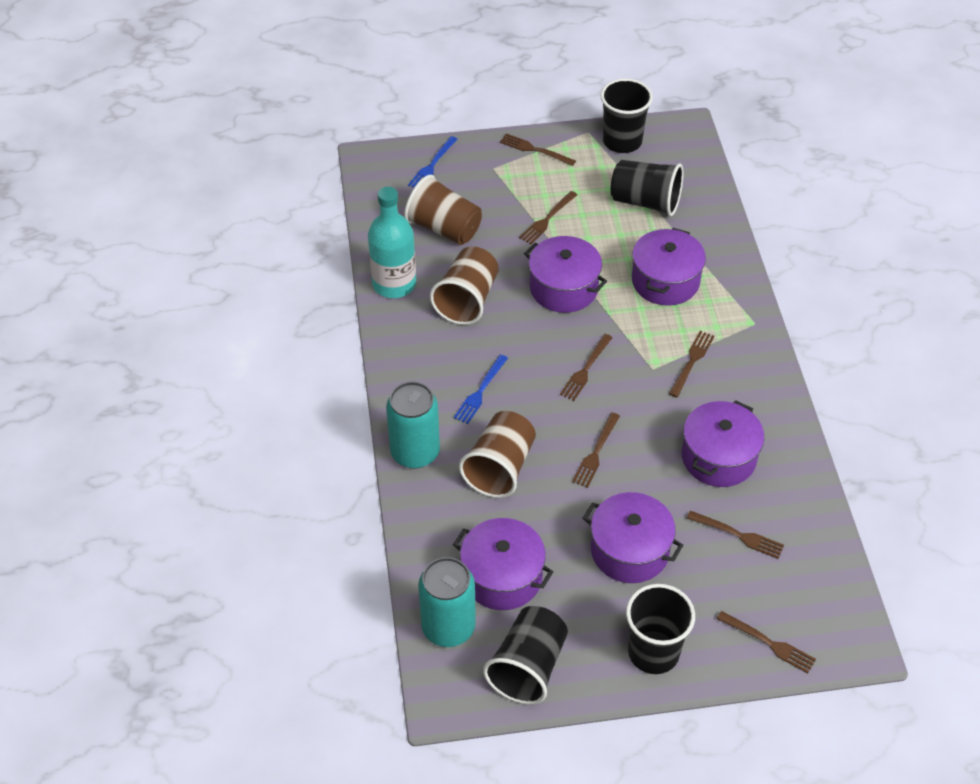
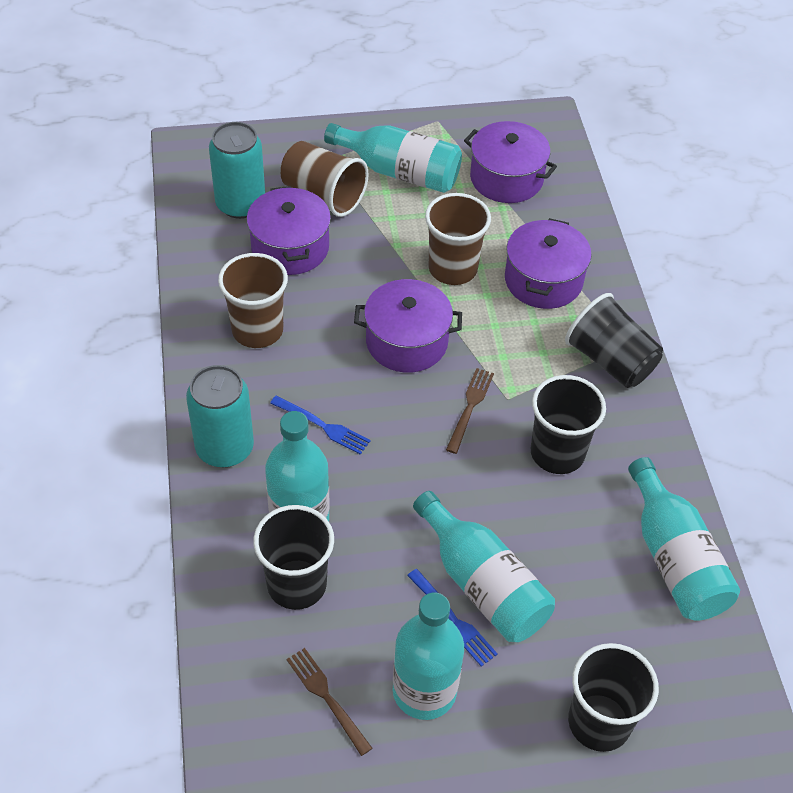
brown fork: [500,133,576,166] [519,191,577,244] [560,334,613,401] [572,412,620,488] [669,331,714,397] [687,511,784,559] [717,611,816,673] = 7 -> [286,648,372,756] [446,368,494,454] = 2
purple pot: [453,518,553,610] [524,236,607,313] [583,492,683,583] [632,228,706,306] [682,400,764,487] = 5 -> [247,186,331,275] [354,279,462,373] [464,121,557,203] [505,218,592,309] = 4
turquoise bottle: [368,187,416,298] = 1 -> [265,411,330,521] [324,123,462,193] [393,592,464,720] [413,491,555,642] [628,457,740,621] = 5

